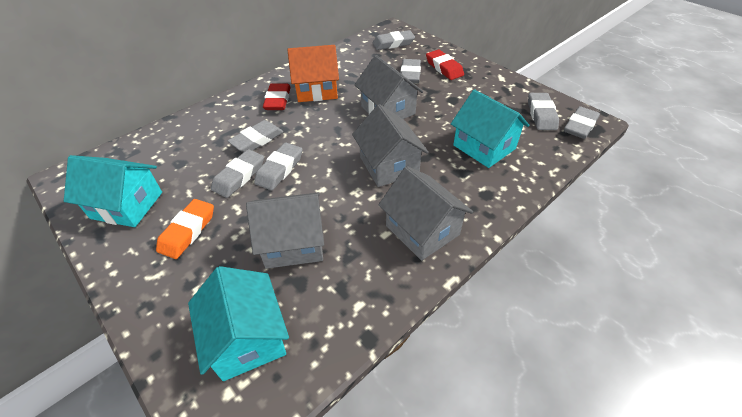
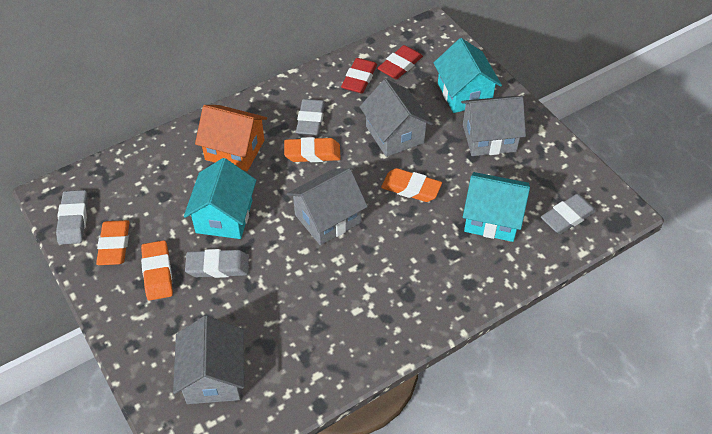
grey eraser: [211,149,264,198] [228,120,283,152] [254,142,302,190] [373,30,415,50] [401,59,421,83] [528,93,559,130] [564,106,600,139] = 7 -> [56,190,88,245] [185,249,249,278] [296,99,325,135] [541,194,597,234] = 4
orange eraser: [156,199,214,259] = 1 -> [96,220,129,265] [141,240,173,300] [284,137,341,162] [381,168,442,202] = 4

